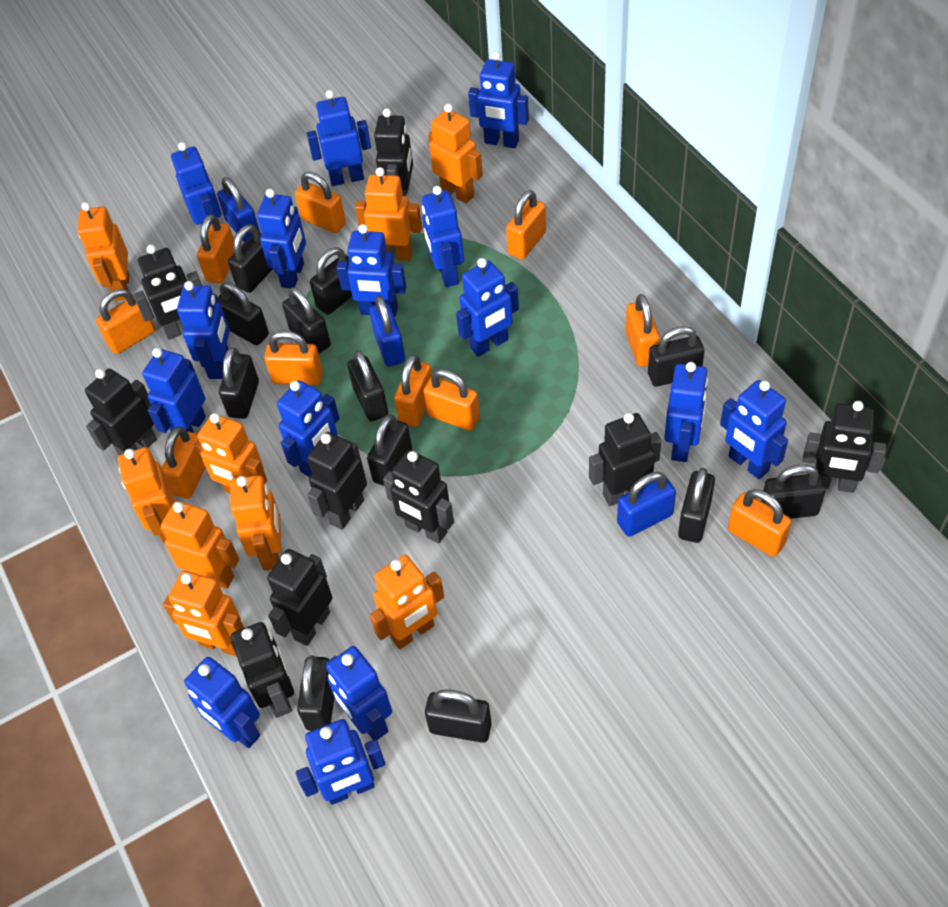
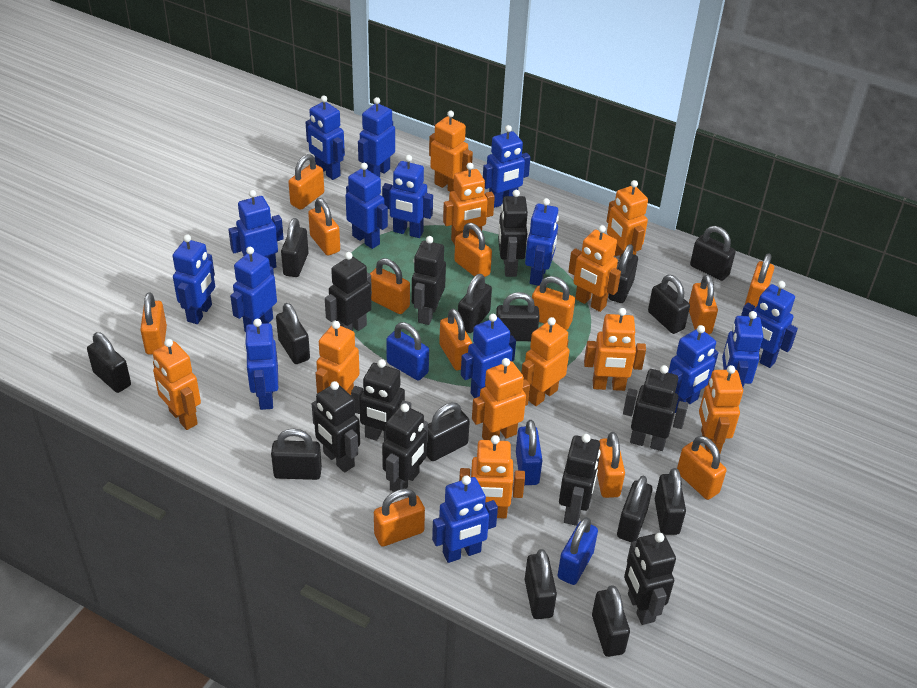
black padlock: [217,282,269,345] [219,347,259,419] [228,224,273,293] [282,287,331,354] [297,656,334,731] [310,247,352,315] [347,350,388,422] [367,414,412,486] [425,689,492,743] [648,326,705,387] [678,468,715,543] [761,464,826,519] = 12 -> [87,332,131,393] [271,429,322,480] [276,303,310,364] [281,218,308,277] [427,403,470,461] [458,274,492,333] [496,292,539,341] [525,549,557,619] [592,585,630,657] [608,244,638,303] [617,476,653,542] [648,275,690,334] [655,468,686,535] [690,226,736,281] = 14
orange padlock: [96,289,156,354] [162,426,206,499] [197,214,234,284] [264,331,323,385] [295,172,346,233] [394,355,432,427] [423,369,480,431] [506,190,546,259] [625,294,660,367] [728,489,791,557] = 10 -> [140,292,167,355] [288,154,324,210] [308,198,340,256] [370,258,410,314] [374,489,425,547] [439,309,472,370] [454,223,492,277] [532,276,575,330] [597,432,625,498] [677,436,727,500] [689,274,718,334] [745,253,774,309] = 12
orange robot: [78,202,129,301] [118,447,174,544] [160,501,239,589] [163,571,244,656] [193,413,267,493] [230,475,281,571] [355,167,422,261] [370,555,444,649] [428,104,483,203] = 9 -> [153,339,201,430] [315,321,360,395] [429,111,473,192] [443,163,495,245] [459,435,525,519] [472,358,530,440] [521,317,570,406] [568,225,621,312] [584,308,646,391] [607,180,648,259] [699,365,743,455] = 11

